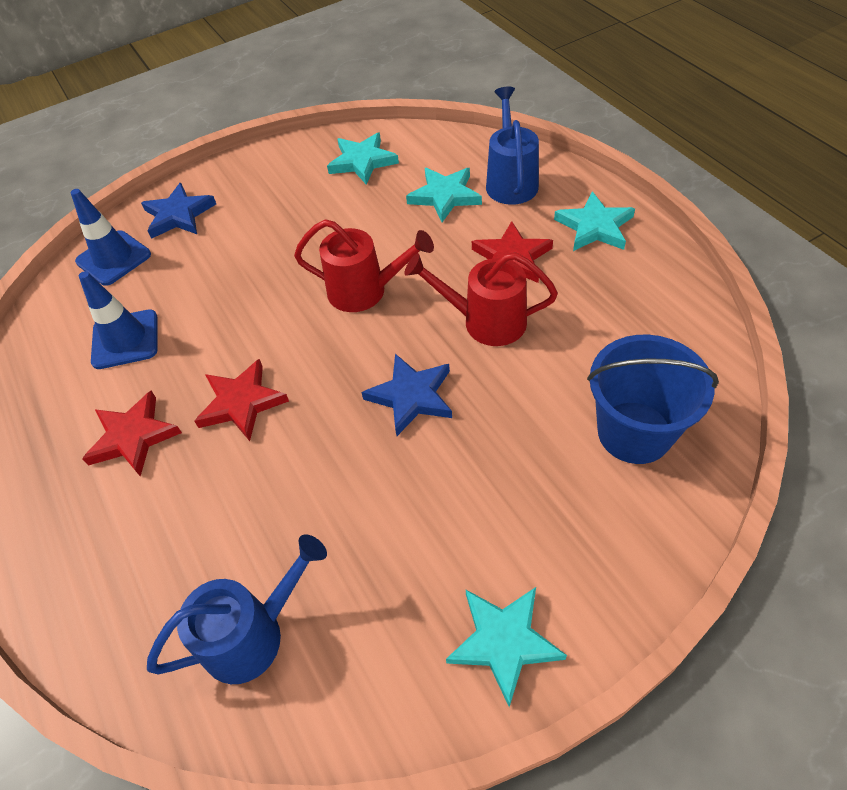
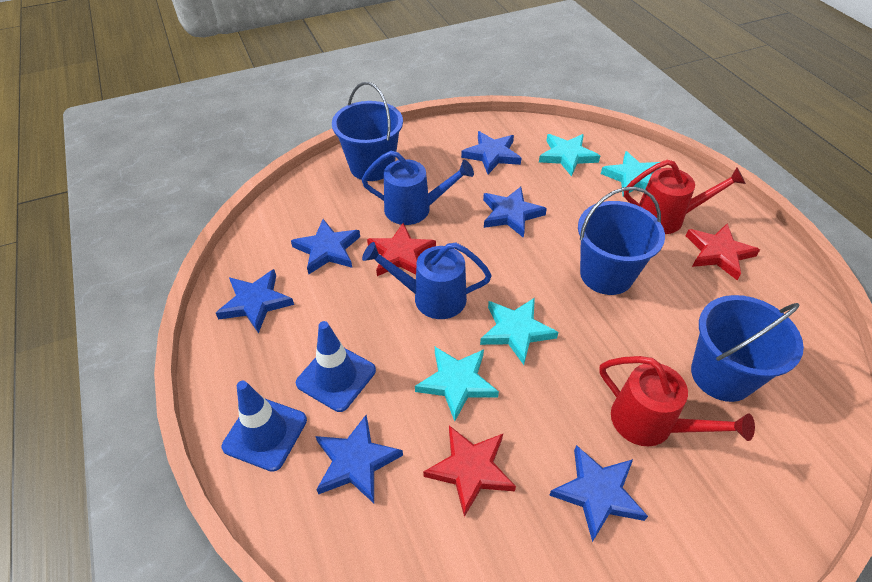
blue bucket: [587,335,719,464] = 1 -> [332,82,403,181] [578,187,665,295] [691,295,804,402] = 3
blue star: [141,183,216,239] [361,354,452,436] = 2 -> [216,269,294,333] [291,219,360,274] [315,415,403,503] [461,131,522,174] [483,186,547,238] [549,445,648,542] = 6

